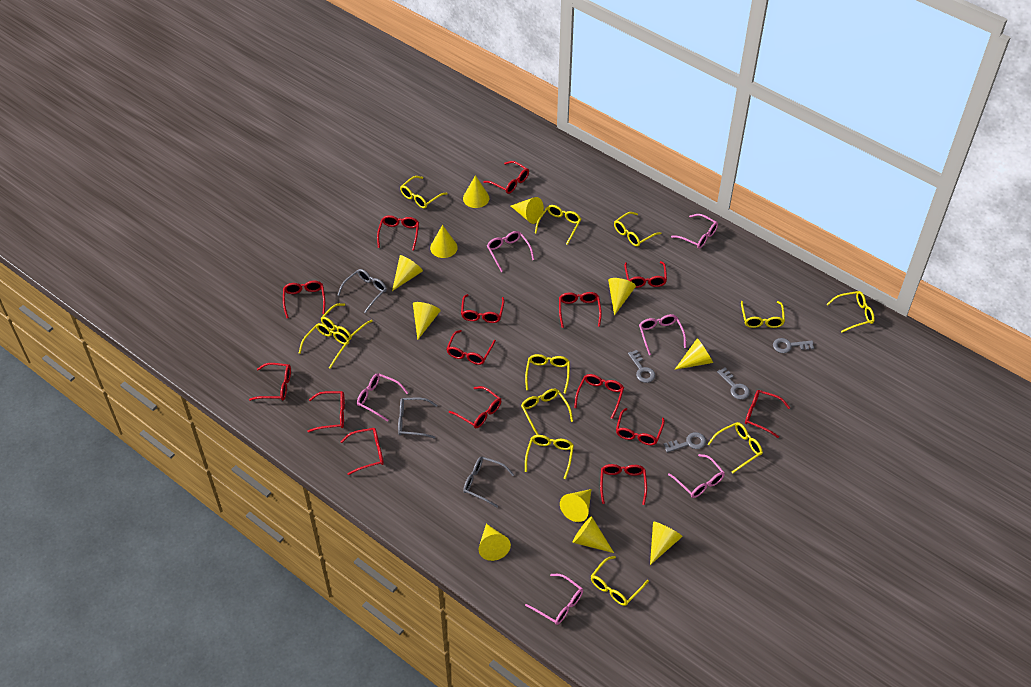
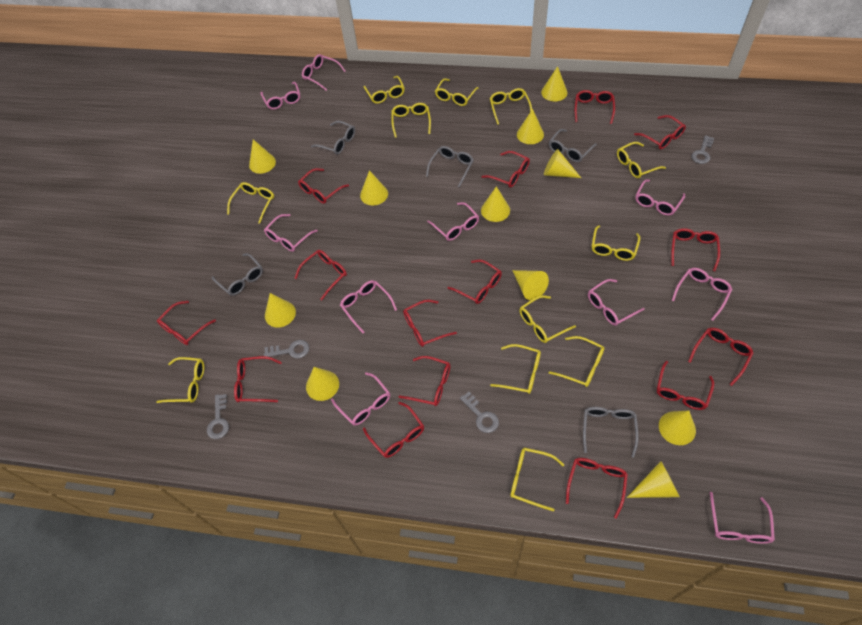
grey glasses: [337,269,387,313] [398,398,437,438] [463,457,514,507] = 3 -> [212,253,263,296] [311,121,355,154] [426,146,474,187] [549,129,597,162] [583,407,638,458] = 5
pink glasses: [357,373,408,422] [487,231,534,272] [525,574,583,625] [639,314,686,355] [668,454,725,498] [671,214,718,249] = 6 -> [260,82,300,110] [264,214,318,252] [302,54,345,90] [331,372,390,426] [340,280,397,333] [427,202,479,241] [588,279,645,326] [635,179,685,216] [672,268,732,321] [710,492,775,544] = 10

